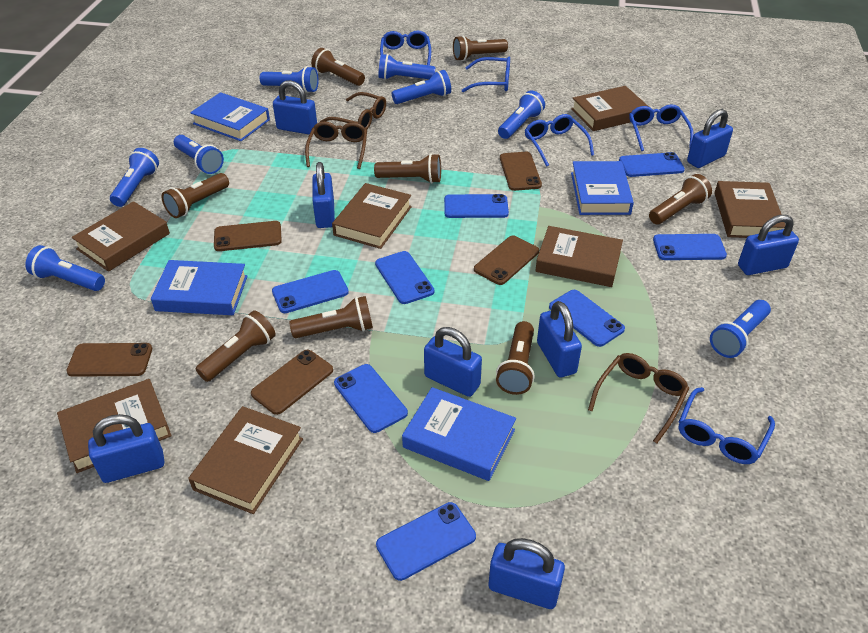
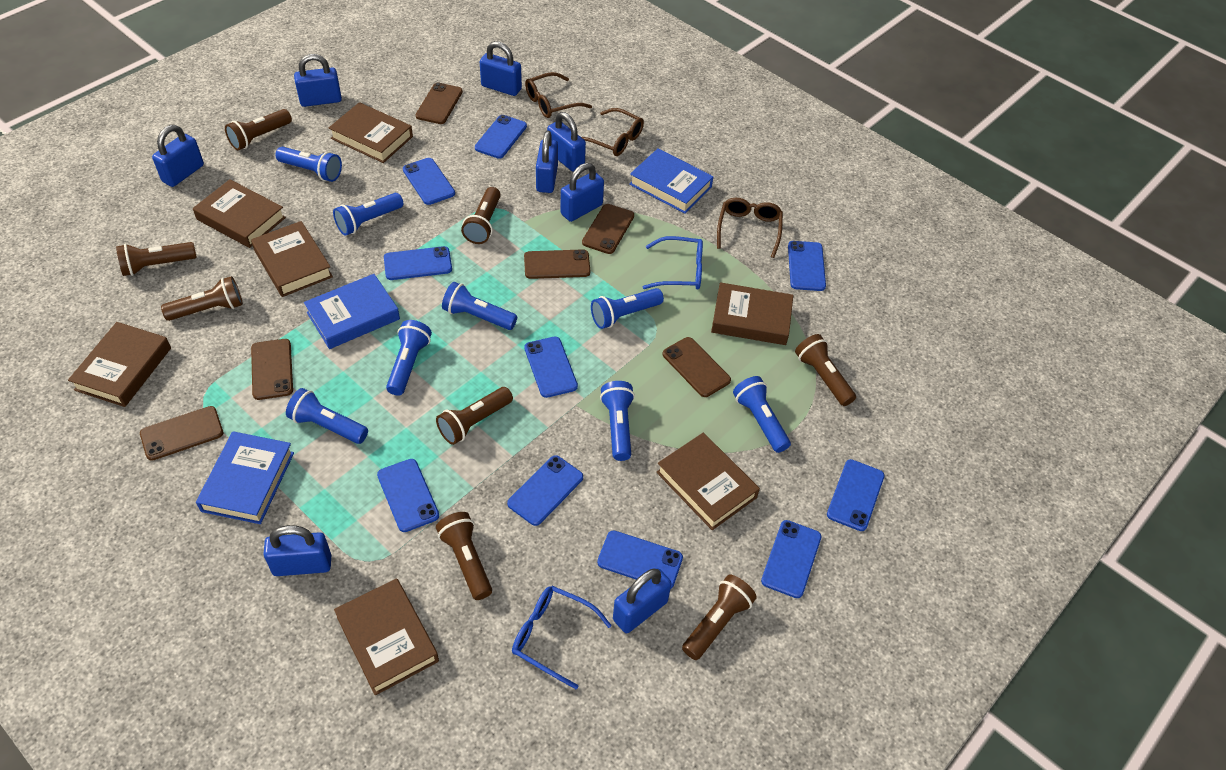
blue book: [151,260,248,315] [190,92,270,141] [402,387,516,481] [571,161,634,215] = 4 -> [196,431,294,524] [304,274,400,349] [629,148,713,214] = 3
blue glasses: [380,30,431,66] [461,57,510,92] [525,114,594,167] [629,105,694,151] [679,387,775,464] = 5 -> [512,586,612,689] [643,236,703,290] = 2
blue phone: [272,270,349,313] [334,364,408,433] [375,251,434,304] [376,502,476,581] [444,194,509,218] [549,290,625,347] [619,152,685,177] [653,234,727,260] = 8 -> [377,459,439,532] [384,246,452,280] [403,158,455,205] [475,115,527,159] [507,455,583,526] [524,336,578,398] [597,530,683,588] [761,520,821,598] [788,241,826,291] [827,459,885,531] = 10
brown phone: [66,343,152,377] [214,221,282,251] [251,350,333,415] [474,235,539,285] [500,152,542,191] = 5 -> [140,406,223,461] [251,339,293,400] [416,83,463,124] [524,249,590,279] [582,204,634,254] [663,337,731,397] = 6

